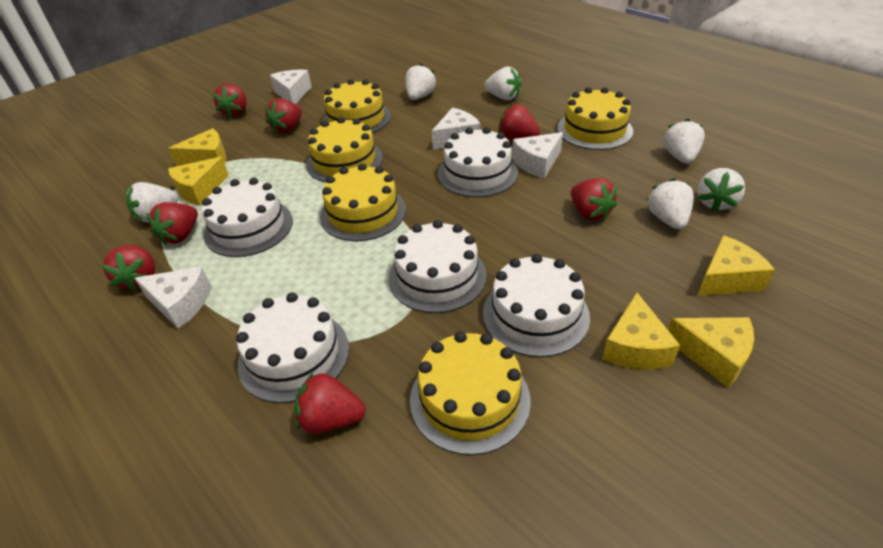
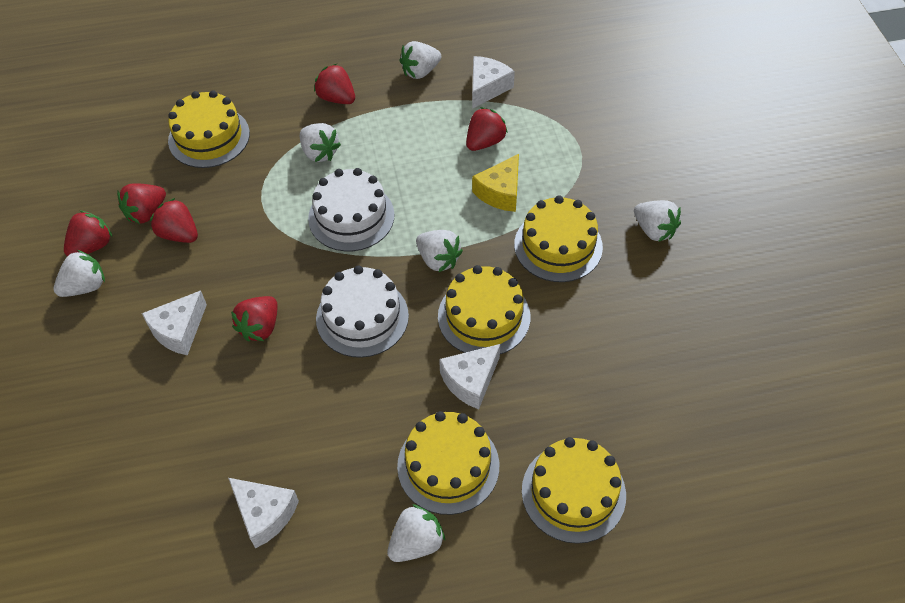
red strawberry: [102,245,155,292] [147,202,198,245] [212,84,247,118] [265,98,302,133] [295,373,366,434] [498,104,540,140] [571,178,617,221] = 7 -> [64,210,112,256] [117,183,166,224] [150,198,198,243] [231,296,277,342] [314,64,355,104] [466,107,508,151] = 6
white cake: [202,178,293,257] [236,292,349,403] [389,220,487,313] [438,127,518,197] [483,254,590,357] = 5 -> [308,168,395,251] [316,265,409,358] = 2
yellow cheese: [168,128,226,166] [168,157,229,205] [602,293,680,370] [668,317,754,388] [697,235,775,296] = 5 -> [472,154,519,212] = 1

